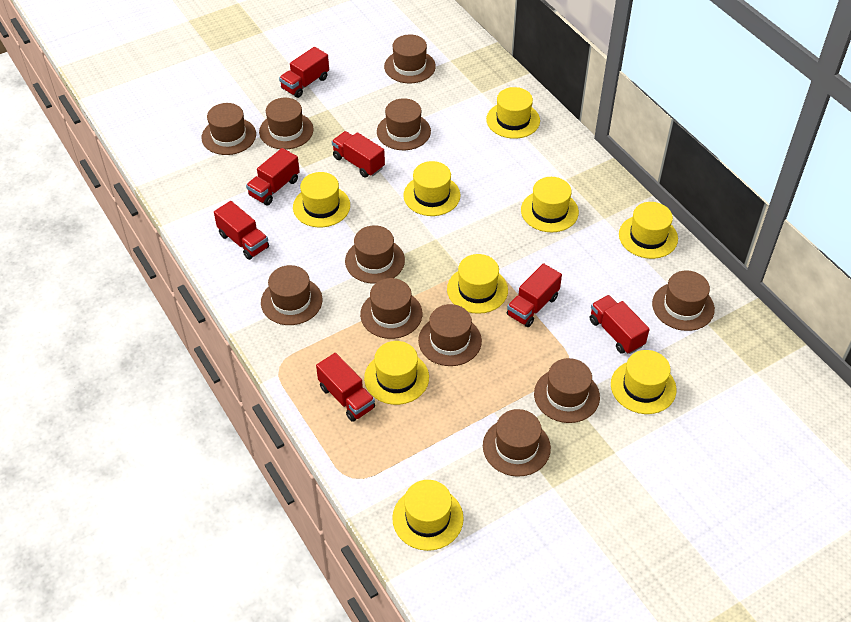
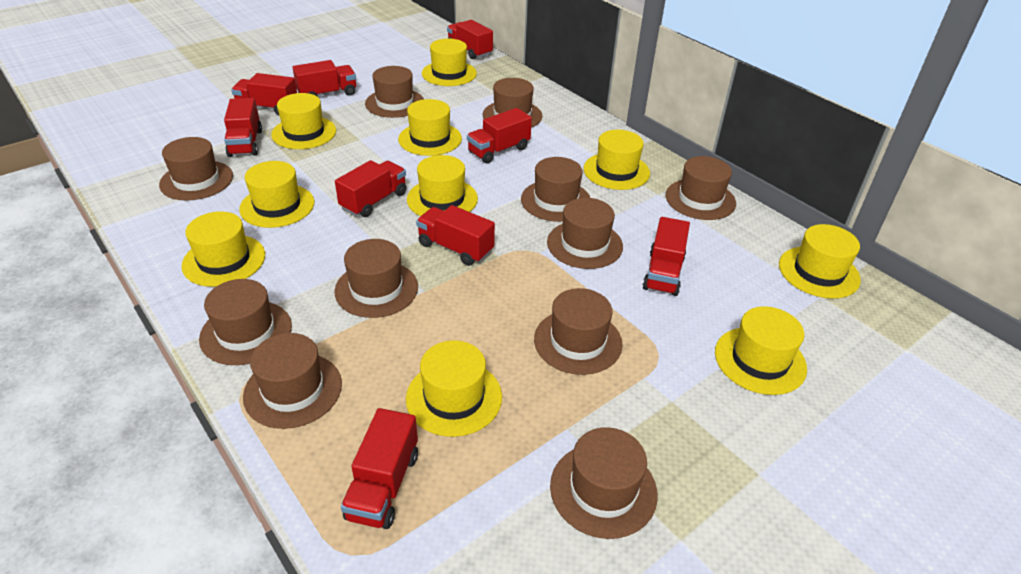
red truck: [214,201,269,260] [246,148,300,205] [279,47,329,98] [316,353,375,422] [332,131,385,178] [507,263,562,327] [590,295,650,354] = 7 -> [224,98,262,157] [231,73,297,115] [292,60,356,96] [335,160,406,217] [341,408,418,529] [416,205,495,266] [447,20,493,59] [467,108,532,164] [643,217,690,296] = 9
yellow hat: [293,172,350,227] [364,341,429,405] [392,480,464,551] [403,161,460,216] [447,254,508,314] [486,87,540,139] [521,177,579,232] [611,350,677,414] [619,202,678,259] = 9 -> [181,211,265,287] [239,161,314,228] [271,93,336,149] [398,99,462,156] [406,340,502,437] [407,155,478,216] [422,39,477,86] [584,130,650,190] [715,306,807,395] [779,224,861,299] = 10

